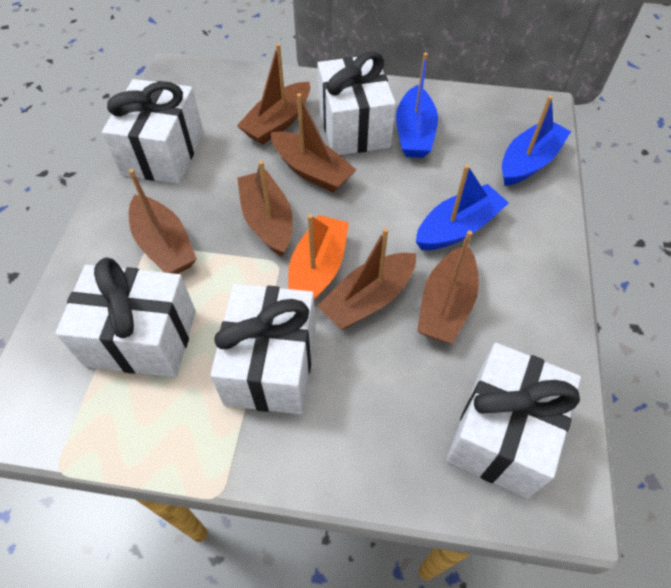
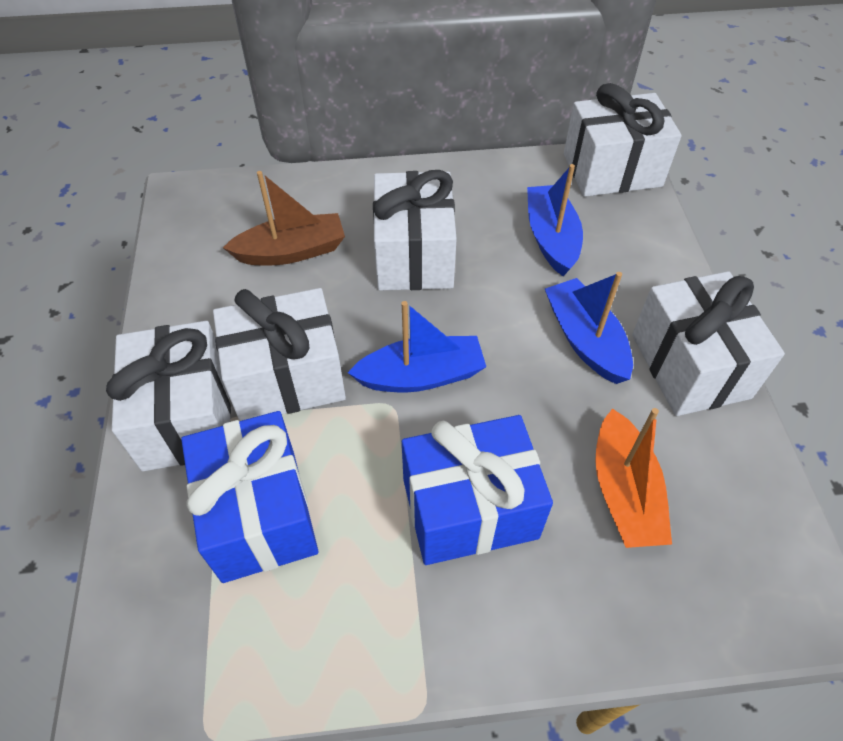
blue gift: none = 0 -> [181,411,319,583] [402,415,553,565] = 2
brown boat: [129,169,197,274] [237,43,310,145] [237,161,293,257] [271,93,356,193] [318,228,416,330] [417,230,479,344] = 6 -> [223,171,345,265] = 1

